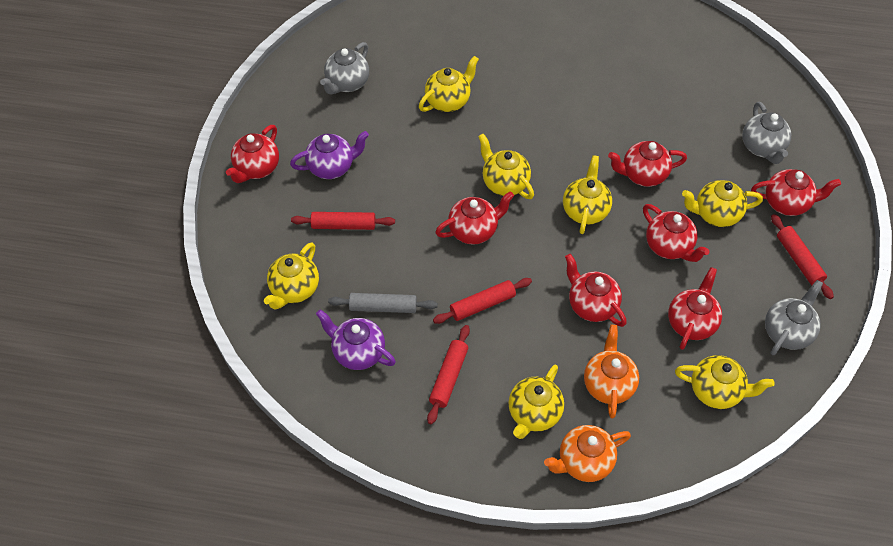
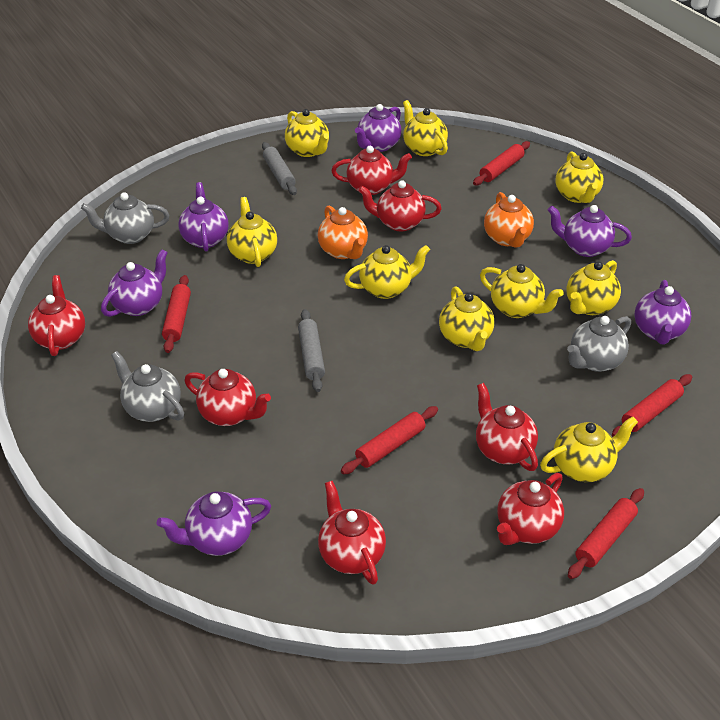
grey rolling pin: [328,293,438,313] = 1 -> [262,142,297,195] [298,309,325,392] = 2
purple teapot: [290,131,369,179] [316,310,396,370] = 2 -> [101,249,168,317] [157,491,271,556] [178,182,229,251] [355,104,401,152] [548,205,632,257] [634,280,691,345] = 6
red rolling pin: [291,212,395,230] [427,325,470,424] [433,278,532,324] [771,214,834,299] = 4 -> [162,275,191,353] [341,406,438,474] [473,141,530,185] [568,488,644,579] [612,374,692,437] = 5
yellow teapot: [264,243,319,310] [419,56,479,112] [478,134,534,199] [508,365,564,439] [563,155,612,234] [675,355,775,409] [682,180,763,227] = 7 -> [227,197,277,267] [285,109,329,157] [344,245,430,299] [403,100,448,156] [439,286,494,351] [480,264,564,318] [540,416,638,482] [556,152,603,203] [566,260,621,315] = 9

